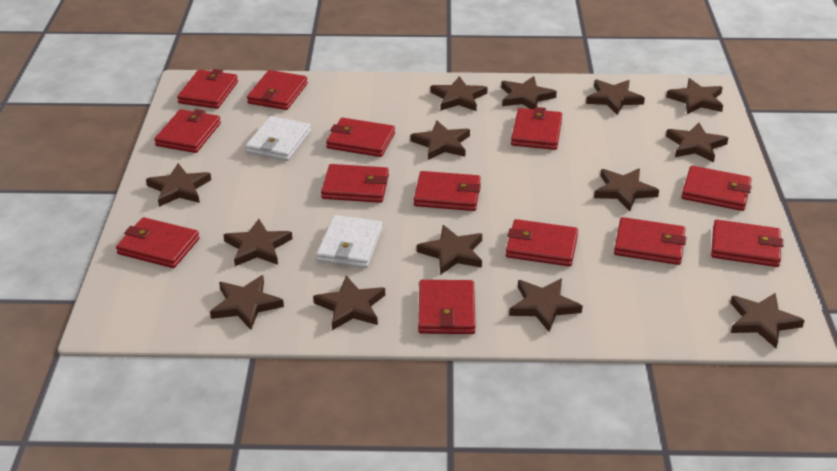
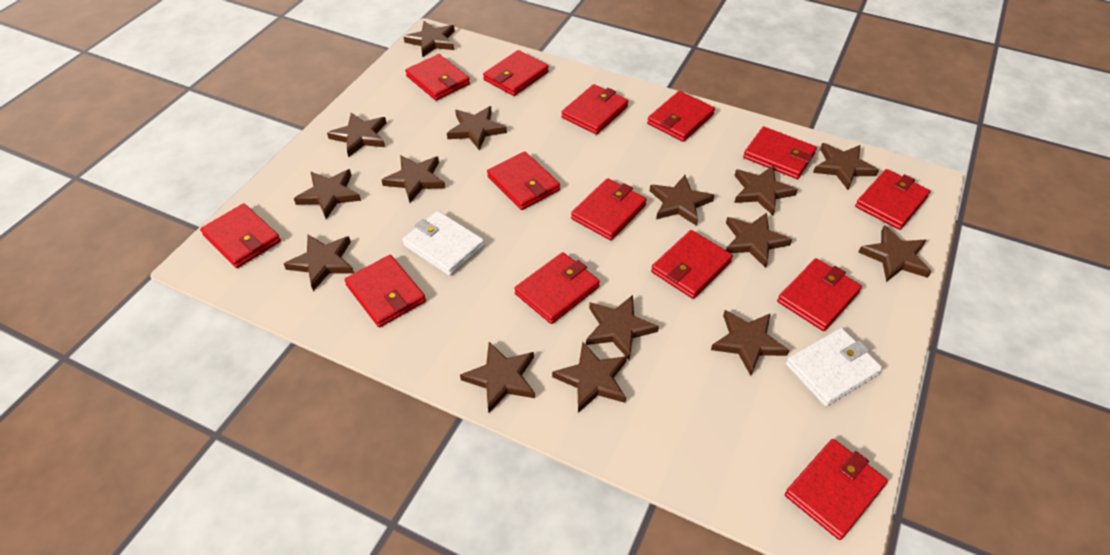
brown star: [146,163,211,207] [210,275,284,330] [223,219,292,266] [313,276,385,330] [411,121,470,160] [417,225,482,275] [430,76,488,111] [501,76,557,109] [509,278,583,332] [586,80,645,115] [594,168,659,211] [666,78,723,114] [666,122,728,162] [731,293,805,348] = 14 -> [284,235,354,291] [294,169,361,219] [327,113,387,157] [382,155,445,203] [403,21,455,57] [447,106,507,150] [460,342,535,413] [552,342,627,413] [586,295,659,361] [650,175,714,226] [711,310,789,376] [726,213,792,268] [734,166,798,215] [813,143,879,190] [858,225,931,282] = 15
red wallet: [116,217,200,268] [154,109,221,153] [177,69,238,109] [247,70,308,110] [321,164,389,203] [326,118,395,157] [414,171,481,211] [418,280,476,334] [506,219,578,266] [511,107,562,150] [614,217,686,265] [681,166,752,211] [711,220,783,267] = 13 -> [200,203,281,268] [344,255,426,327] [405,54,470,101] [483,50,549,96] [487,152,560,210] [514,252,600,324] [562,84,628,134] [571,178,647,240] [647,91,715,142] [651,230,733,299] [743,127,817,179] [777,258,862,331] [785,439,888,540] [855,169,930,230] = 14

